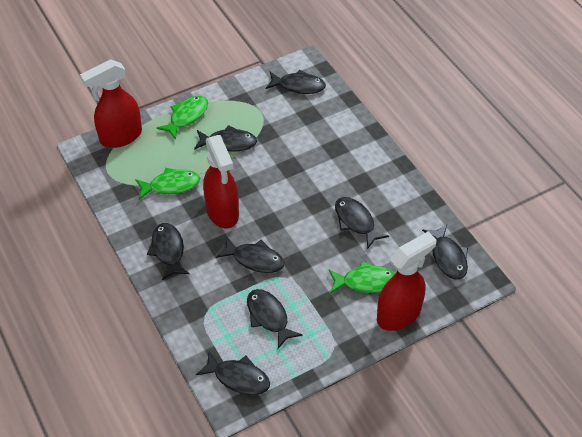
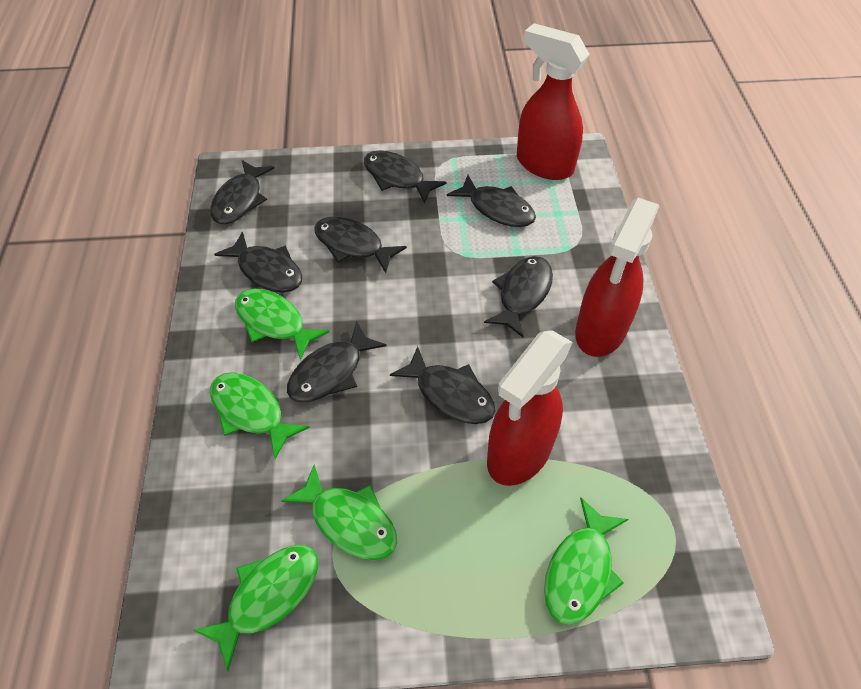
green fish: [135,168,200,200] [157,96,208,140] [329,261,396,294] = 3 -> [193,545,318,671] [210,372,310,459] [235,289,329,360] [281,464,397,560] [544,497,628,625] = 5

